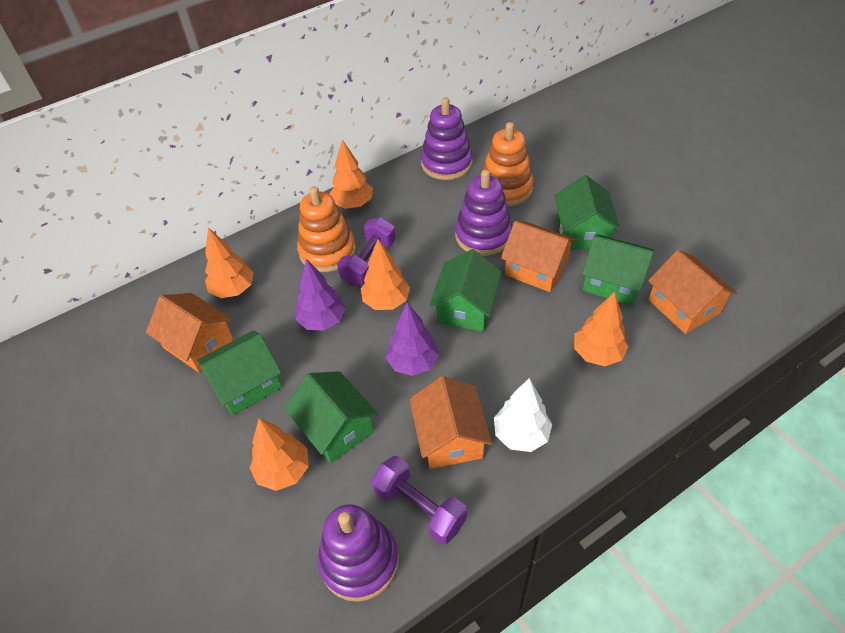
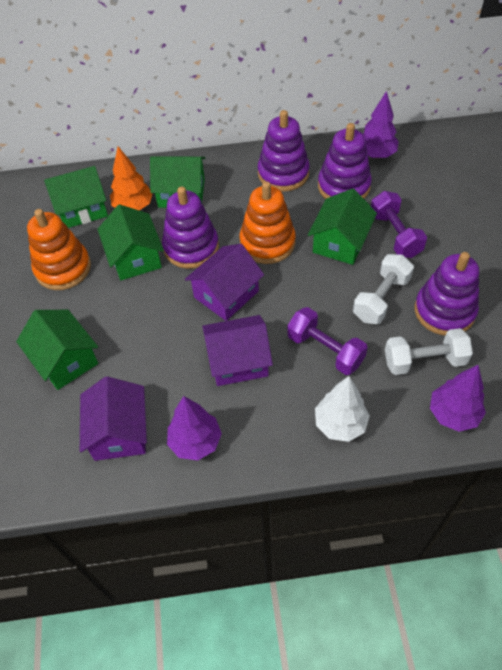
orange house: [146,293,234,372] [409,376,492,469] [501,221,577,292] [648,250,737,334] = 4 -> none = 0
orange tree: [205,227,254,298] [250,418,309,491] [329,140,373,209] [361,239,410,310] [574,292,629,366] = 5 -> [110,146,153,210] = 1
purple house: none = 0 -> [80,376,147,461] [185,244,264,321] [202,315,273,386] = 3
purple stacking toy: [318,504,399,602] [421,97,473,180] [455,169,512,256] = 3 -> [162,187,219,269] [258,110,310,192] [318,123,372,199] [415,252,479,335] = 4
purple tree: [295,259,346,331] [385,302,439,376] = 2 -> [167,396,222,460] [363,91,398,158] [430,365,486,432] = 3
white dumbbell: none = 0 -> [353,254,414,324] [385,328,473,375] = 2

